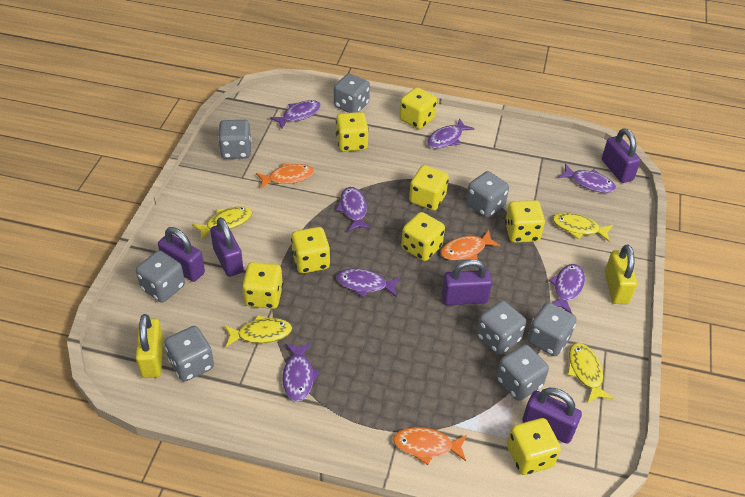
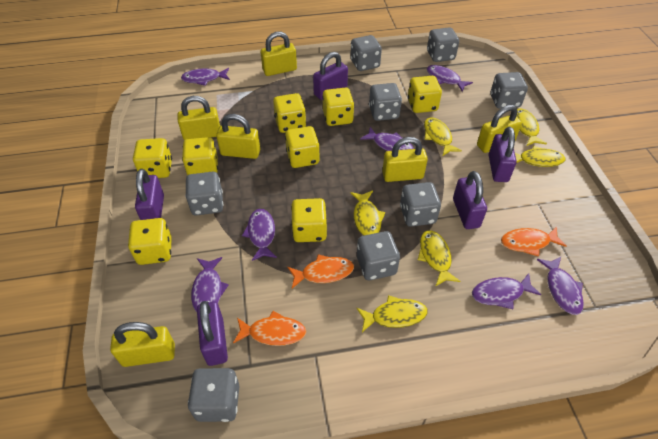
yellow fish: [192,206,252,240] [224,315,292,347] [553,212,613,242] [567,343,613,403] = 4 -> [350,190,385,236] [356,295,428,332] [418,230,461,286] [424,118,462,156] [515,146,566,167] [516,108,547,146] = 6
yellow padlock: [135,314,164,378] [605,245,637,304] = 2 -> [110,322,175,367] [177,96,220,140] [216,114,260,159] [261,32,297,76] [382,137,428,182] [477,105,522,153] = 6

